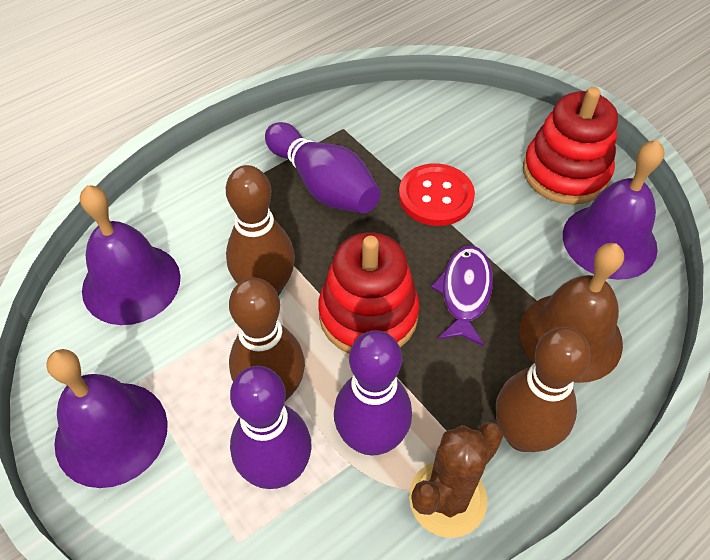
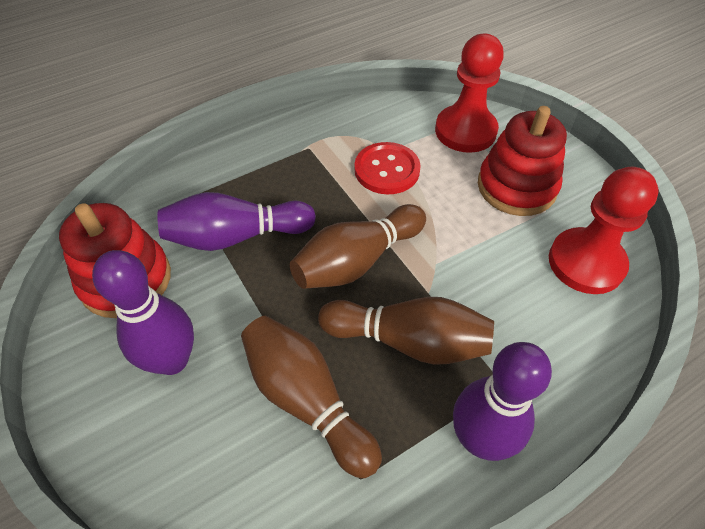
brown bell: [520,243,624,383] = 1 -> none = 0
brown cactus: [409,422,504,538] = 1 -> none = 0
purple bell: [46,349,168,488] [80,185,180,325] [563,140,664,280] = 3 -> none = 0
purple fish: [431,246,493,346] = 1 -> none = 0
red pawn: none = 0 -> [435,34,504,153] [549,167,659,294] = 2

